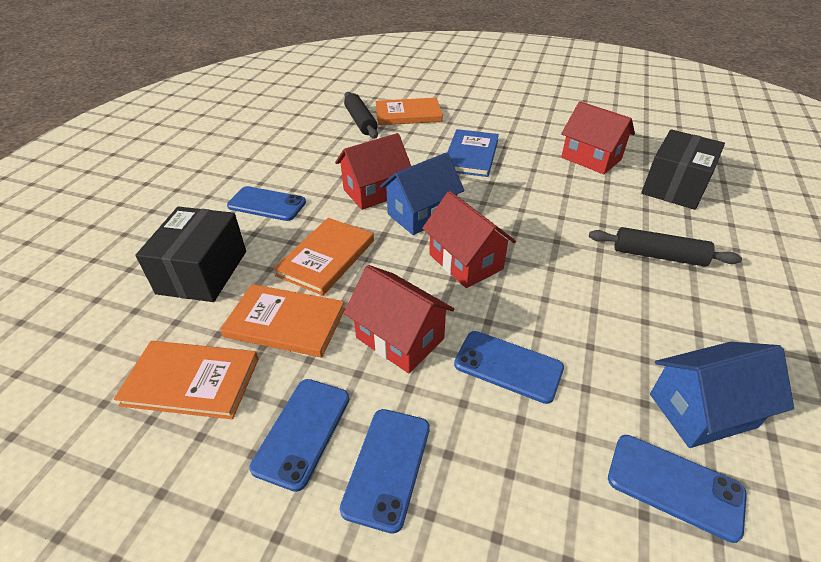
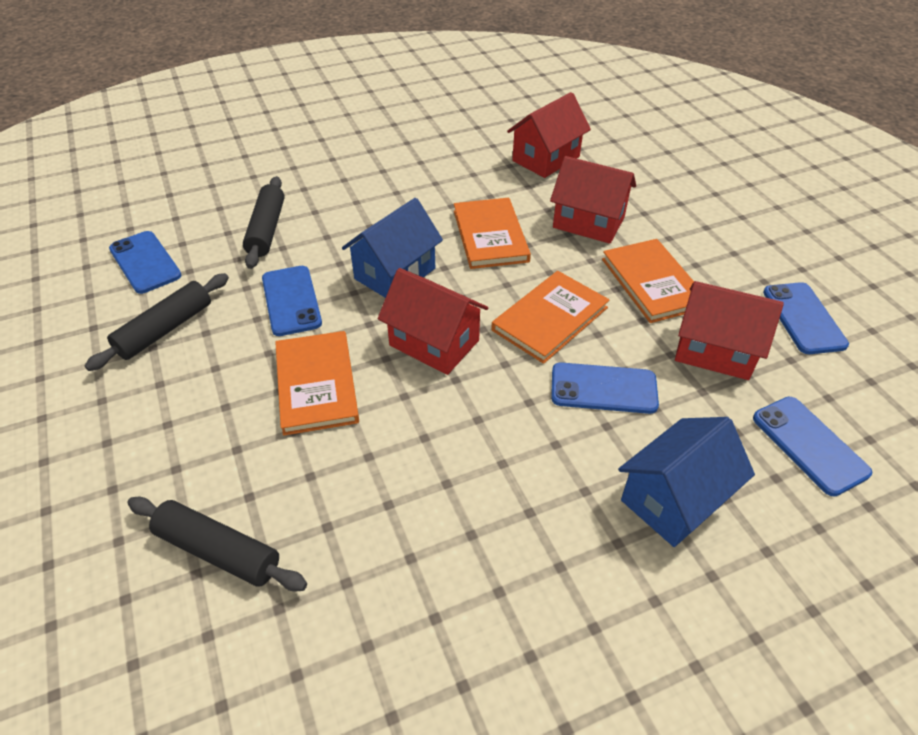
black box: [136,206,246,302] [641,129,725,210] = 2 -> none = 0
black rolling pin: [344,92,378,139] [589,227,742,267] = 2 -> [85,273,229,371] [127,497,307,591] [243,176,285,269] = 3
blue book: [447,129,499,177] = 1 -> none = 0

